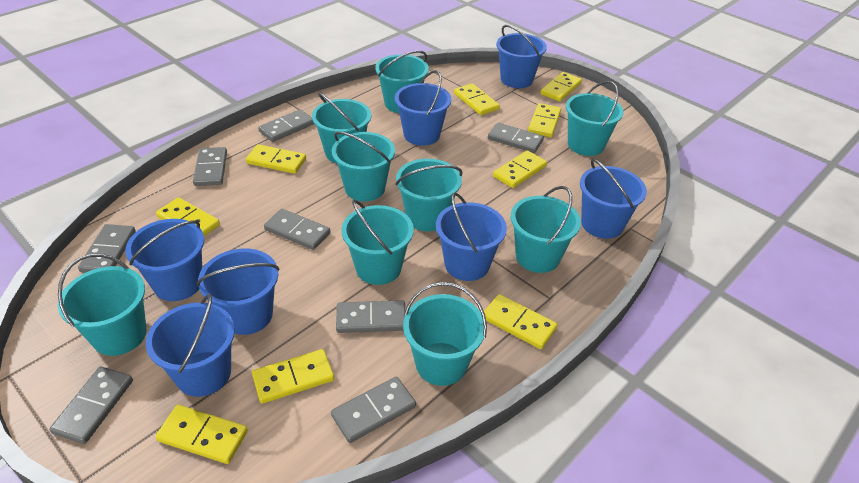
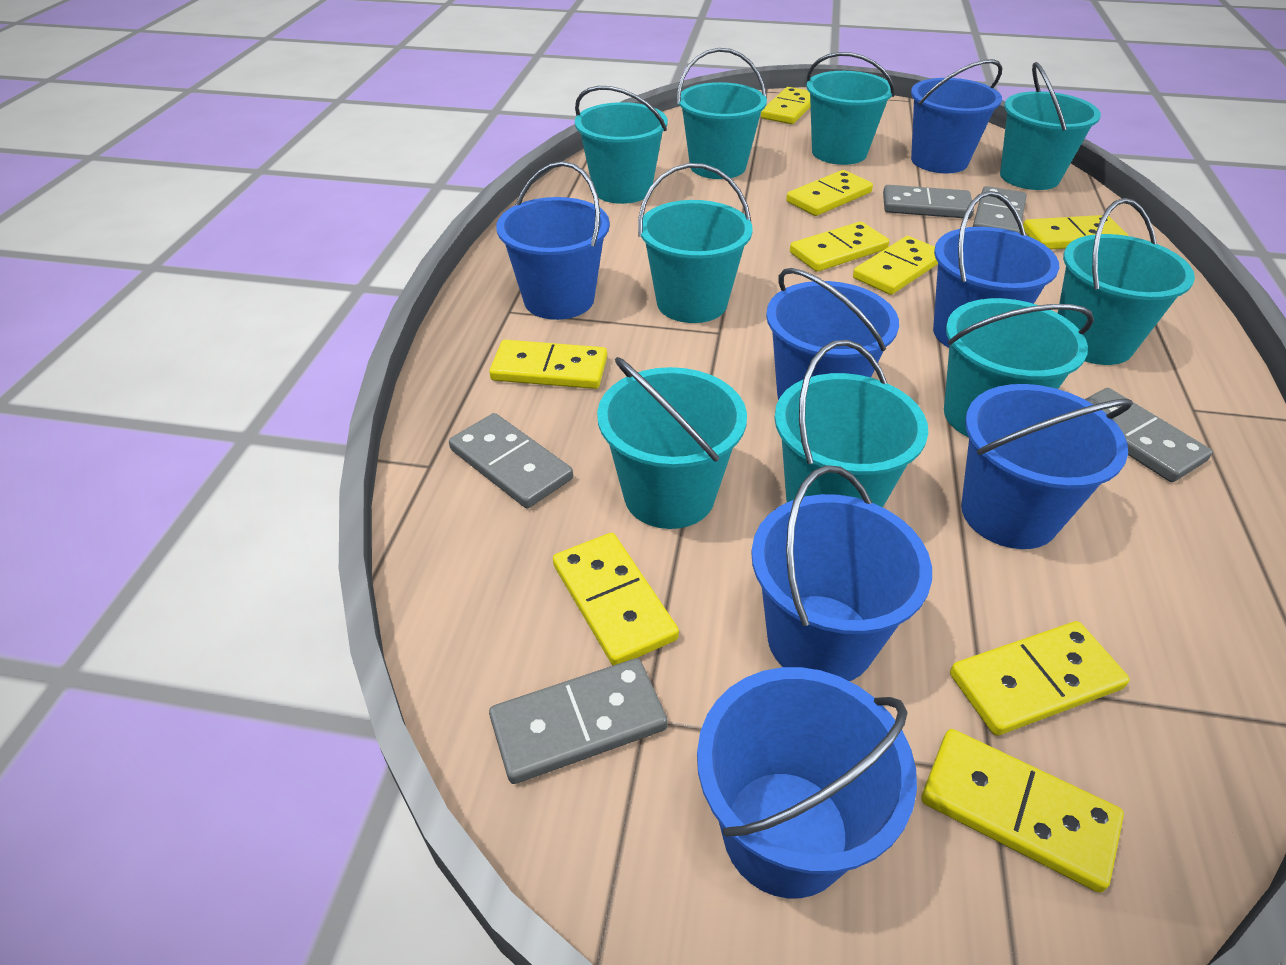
grey domino: [49,367,133,444] [78,224,136,273] [193,147,227,186] [258,109,314,142] [264,209,330,250] [331,377,416,443] [336,300,406,333] [488,123,544,153] = 8 -> [449,413,573,508] [489,658,668,784] [883,185,974,219] [973,186,1027,233] [1085,388,1212,482] = 5

